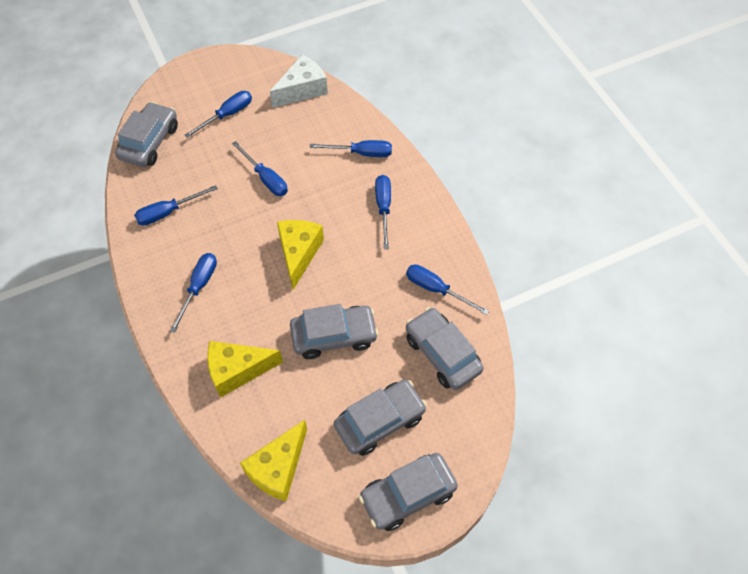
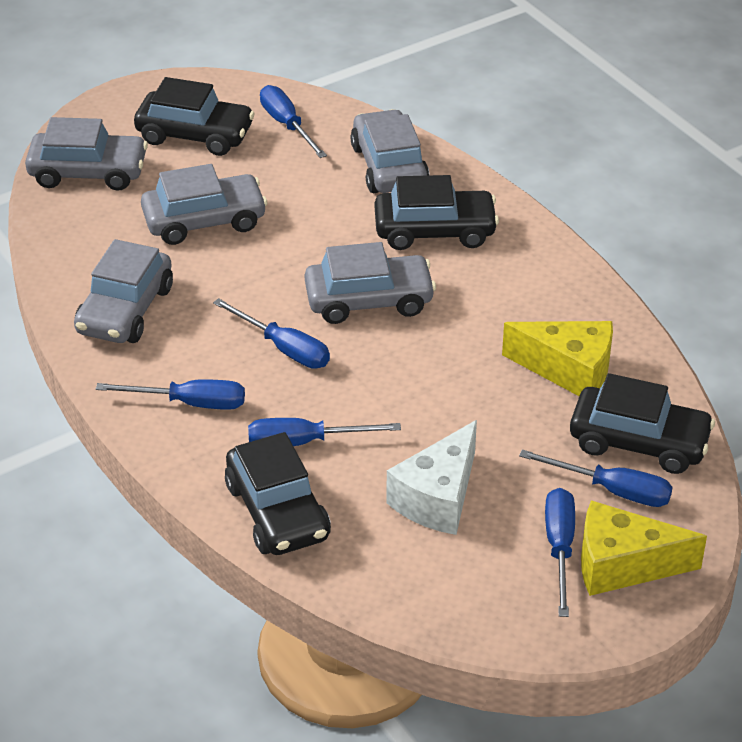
black car: none = 0 -> [134,77,255,156] [225,432,331,555] [375,175,499,250] [570,373,715,474] = 4
blue screwdriver: [134,185,218,226] [170,253,217,333] [184,91,252,138] [232,141,288,196] [310,140,392,157] [375,175,391,249] [406,264,489,315] = 7 -> [96,379,245,410] [213,298,330,369] [248,418,401,446] [260,85,327,158] [519,449,673,507] [545,488,575,617] = 6
yellow cheese: [207,341,283,398] [240,420,307,501] [277,220,324,290] = 3 -> [502,321,613,396] [581,500,707,596] = 2

